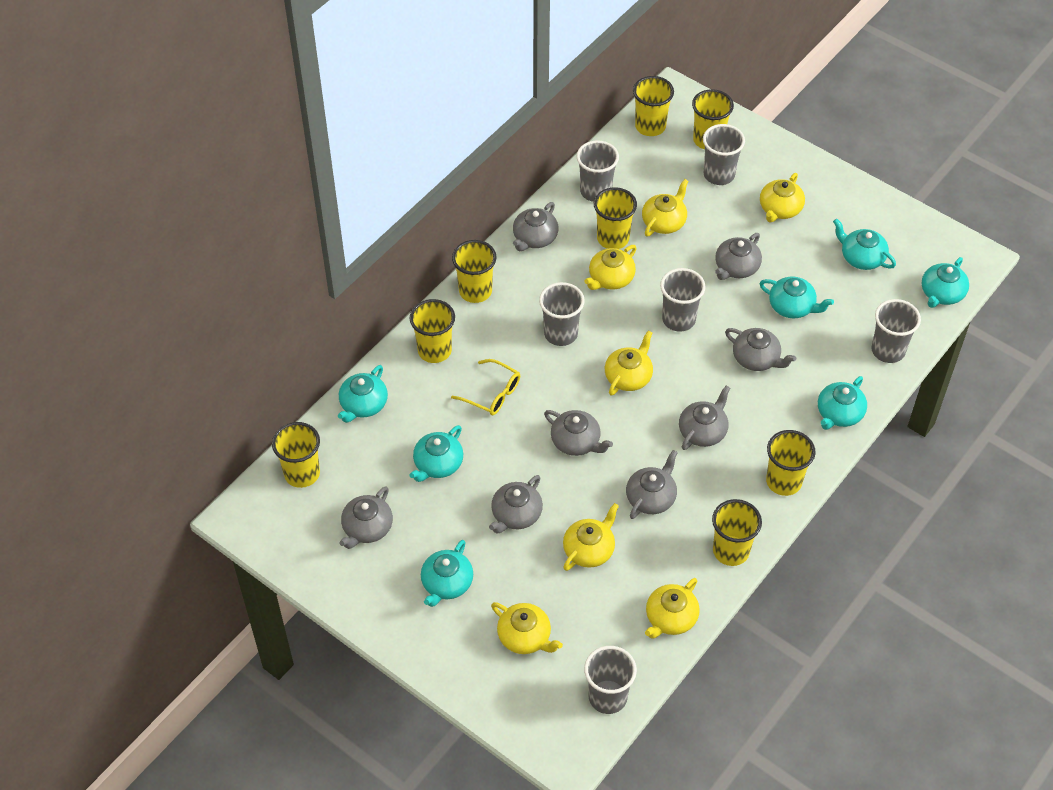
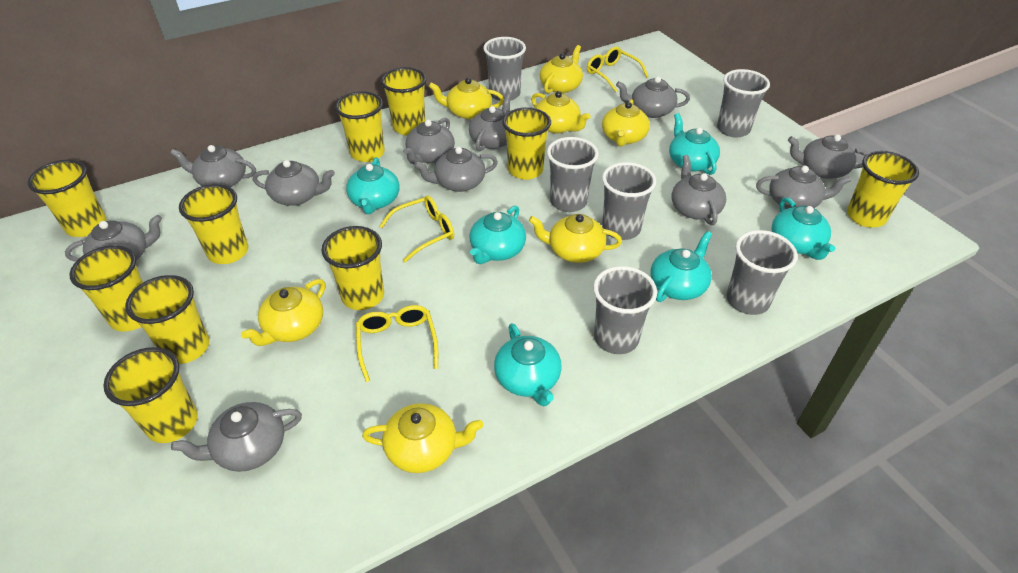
grey teapot: [339,486,393,549] [489,475,543,533] [513,202,558,252] [544,410,613,456] [626,450,678,519] [679,386,730,450] [715,233,762,280] [725,328,796,371] = 8 -> [65,215,162,262] [170,145,256,188] [171,402,302,472] [253,160,335,206] [403,118,455,164] [414,147,498,192] [469,94,511,151] [616,76,690,118] [672,155,726,225] [756,166,851,209] [788,134,869,179] = 11
turquoise teapot: [338,365,388,423] [410,425,463,482] [421,540,473,607] [759,276,834,318] [818,376,867,430] [833,219,896,270] [922,257,969,308] = 7 -> [346,157,400,214] [469,206,526,264] [494,323,562,406] [651,231,712,302] [669,113,720,175] [771,197,835,260] = 6
yellow cup: [272,422,320,488] [410,299,455,363] [452,240,497,303] [594,187,637,249] [633,76,674,136] [692,89,734,149] [712,499,762,566] [766,430,815,496] = 8 -> [28,159,106,237] [70,245,143,331] [103,347,198,443] [125,275,209,364] [179,184,248,264] [322,226,384,310] [335,91,385,162] [381,67,426,135] [502,107,551,180] [847,151,919,228] = 10
yellow glasses: [451,359,520,415] = 1 -> [356,305,438,382] [379,196,454,262] [587,47,649,92] = 3

